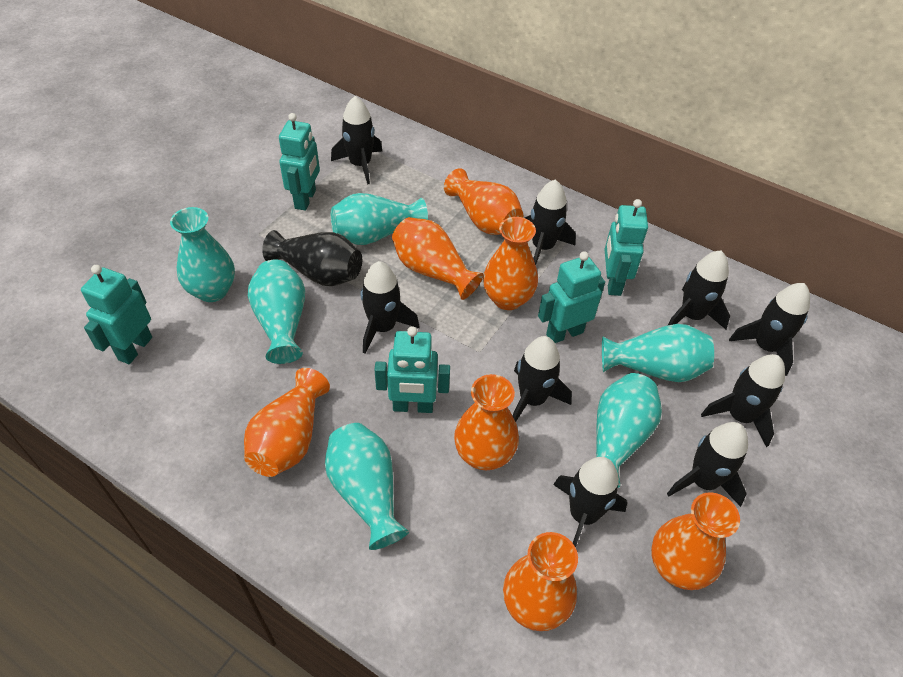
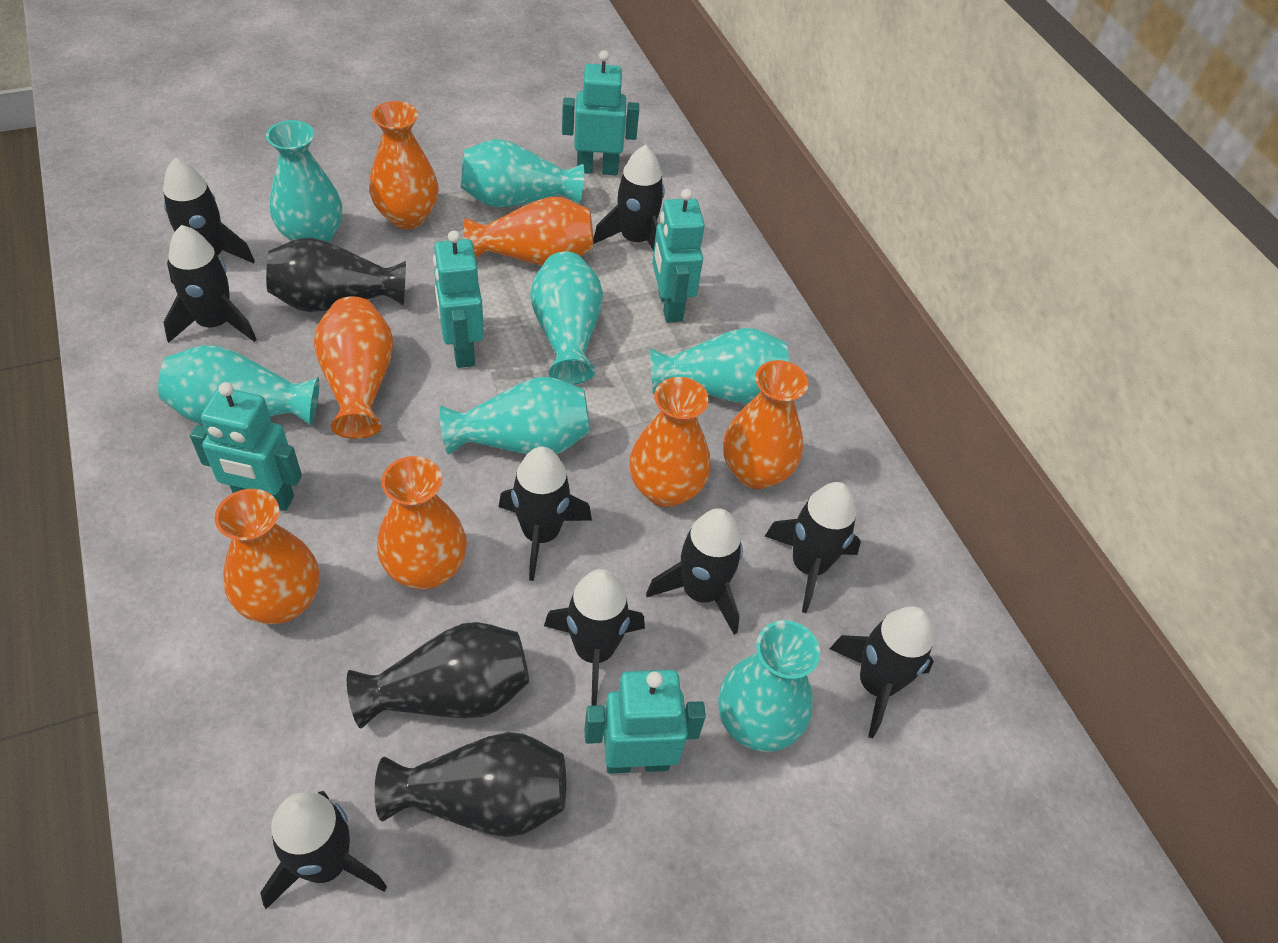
black vase: [262,230,362,286] = 1 -> [266,238,406,312] [347,622,529,728] [374,732,566,837] = 3
turquoise vase: [170,207,235,302] [248,260,305,364] [325,423,409,550] [331,193,428,245] [596,373,662,488] [602,324,714,382] = 6 -> [158,345,319,426] [266,120,342,243] [440,377,590,455] [461,139,584,208] [530,252,603,385] [650,328,789,403] [718,620,820,752] = 7

